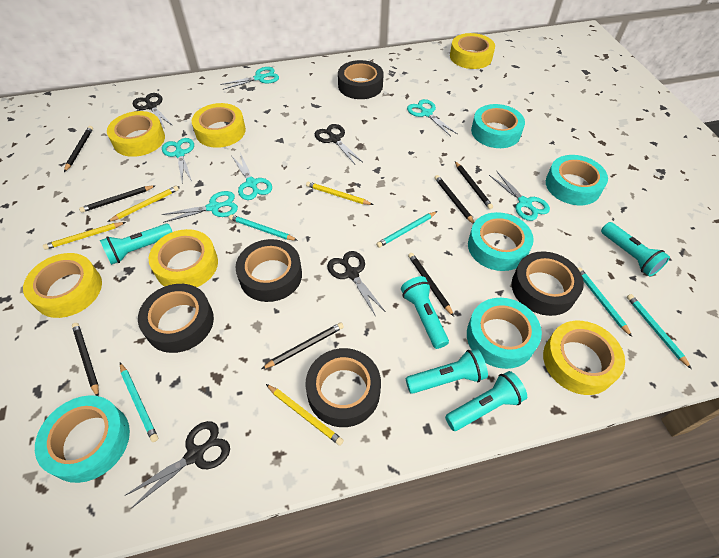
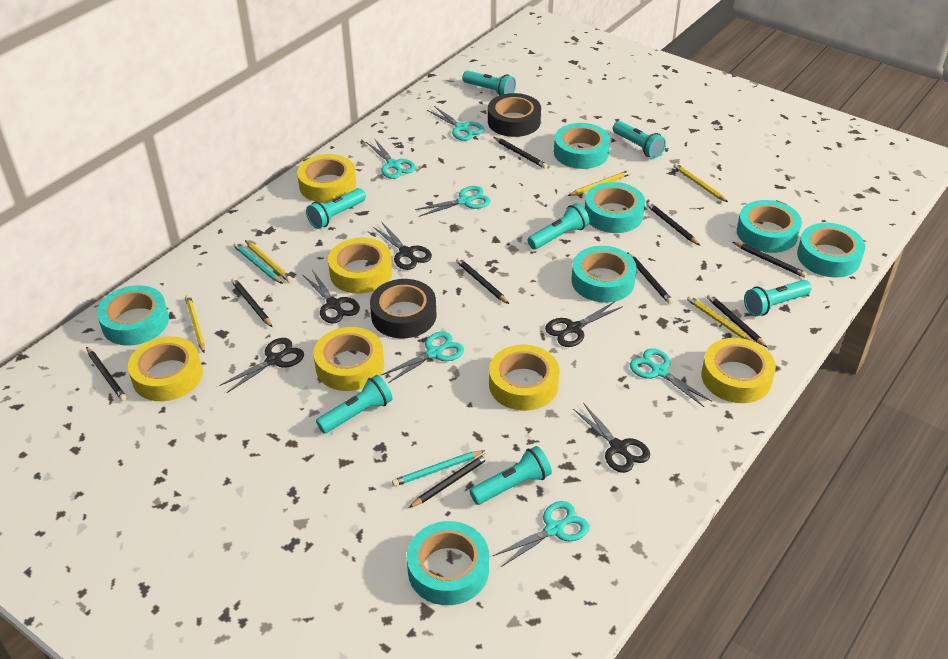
black pencil: [64,126,93,172] [72,323,99,396] [79,185,156,212] [262,323,344,369] [408,253,454,316] [434,175,474,224] [455,161,493,209] = 7 -> [86,347,127,401] [231,278,272,327] [409,453,489,508] [456,258,509,304] [494,137,548,169] [627,252,673,304] [647,202,700,246] [707,294,768,348] [733,242,807,278] = 9
black scissors: [124,421,230,509] [133,93,173,127] [315,124,363,164] [327,251,386,315] = 4 -> [219,338,304,393] [302,270,360,324] [373,223,432,270] [545,301,623,347] [573,403,650,473] = 5
black tape: [138,284,214,353] [235,239,302,302] [305,348,381,427] [338,60,384,99] [512,252,584,316] = 5 -> [370,279,436,338] [488,93,541,137] = 2
turquoise flashlight: [100,224,172,265] [401,276,449,349] [406,349,488,394] [445,371,527,431] [601,222,670,276] = 5 -> [306,188,366,229] [316,375,393,434] [462,71,516,96] [469,446,552,505] [528,203,589,249] [613,121,666,158] [744,280,811,316] = 7
turquoise pencil: [120,363,158,442] [229,215,298,241] [376,211,438,248] [578,267,632,337] [627,294,691,369] = 5 -> [233,242,283,284] [392,450,485,486] = 2
turquoise tape: [35,395,130,483] [467,298,542,369] [468,212,534,271] [471,104,525,148] [546,155,608,205] = 5 -> [97,285,169,346] [407,521,489,605] [554,123,610,169] [571,246,637,303] [585,182,645,233] [737,200,802,253] [797,223,865,277] = 7
yellow pencil: [43,222,126,250] [108,186,179,222] [266,384,344,446] [306,182,373,205] = 4 -> [185,295,205,353] [245,240,292,282] [568,170,631,196] [673,163,728,202] [687,296,754,342] = 5

